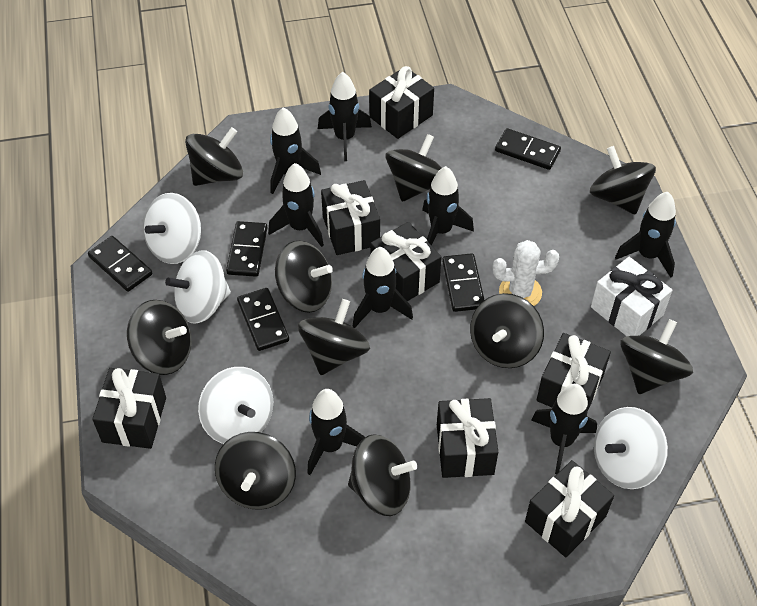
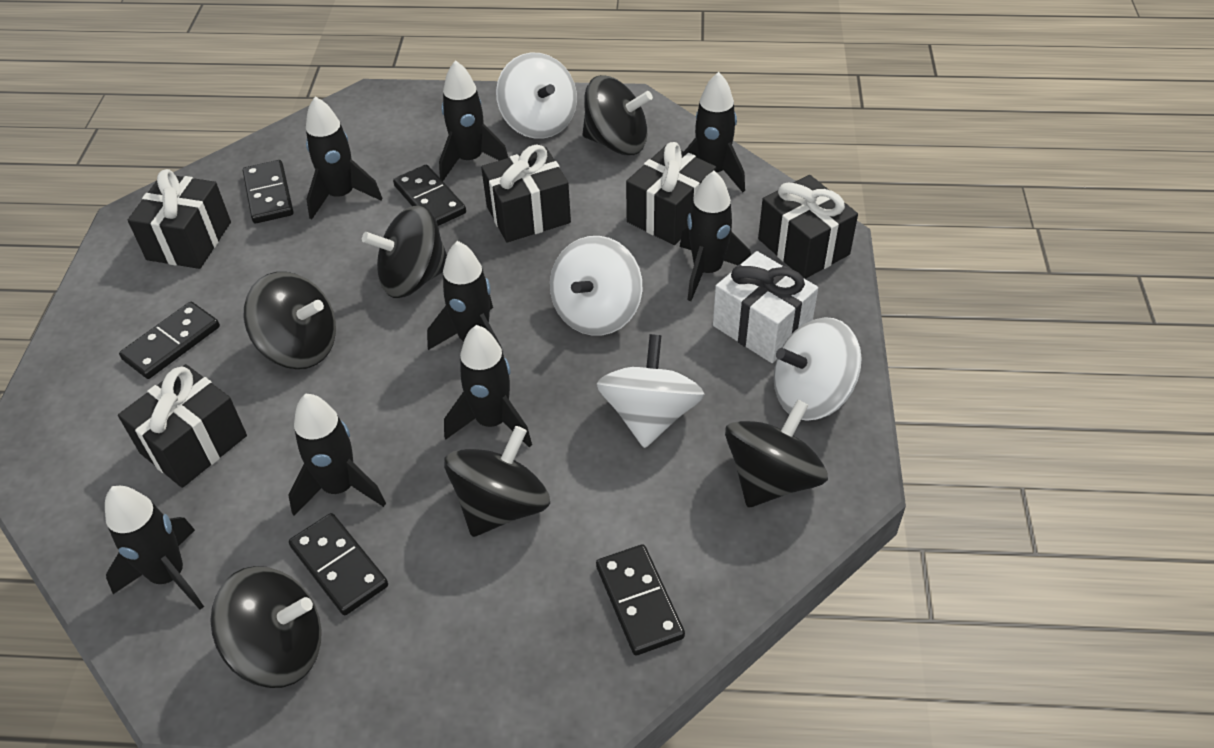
black gift: [92,368,166,449] [321,180,380,255] [369,66,434,139] [370,222,441,301] [437,398,498,478] [525,460,614,557] [537,333,611,412] = 7 -> [118,364,247,488] [128,169,231,269] [481,145,571,242] [626,142,716,245] [758,175,858,279] = 5
black spinning top: [127,300,192,375] [185,127,243,186] [215,432,296,510] [275,241,333,313] [298,299,370,375] [348,434,417,516] [386,134,441,202] [470,293,544,368] [590,146,656,215] [620,319,693,394] = 10 -> [210,566,322,688] [244,272,336,369] [362,205,447,298] [444,426,550,537] [583,75,653,155] [725,400,828,508] = 6
white cactus: [493,240,559,306] = 1 -> none = 0

